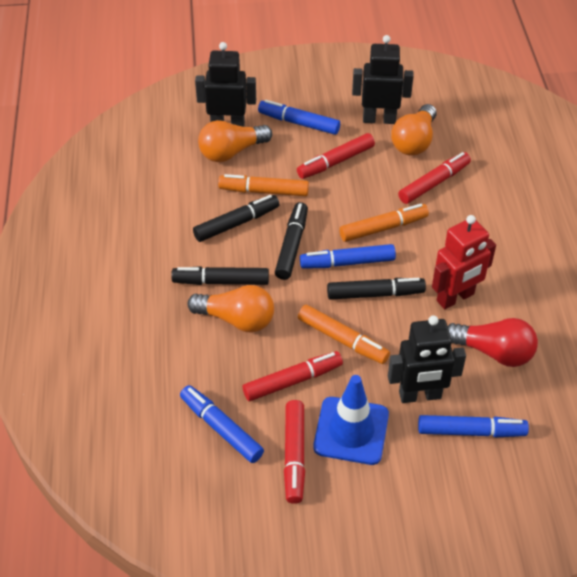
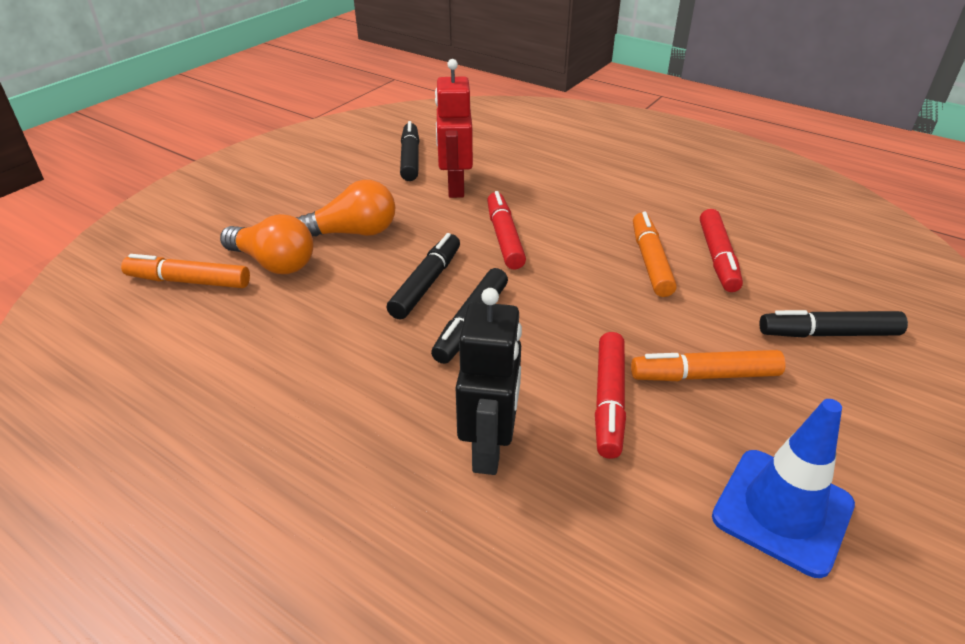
black robot: [195,42,256,127] [352,35,414,124] [388,315,466,403] = 3 -> [455,288,522,475] = 1
blue marker: [180,385,264,463] [258,100,340,135] [300,244,396,269] [418,415,529,438] = 4 -> none = 0
orange light bulb: [187,285,274,332] [198,120,272,162] [391,104,437,156] = 3 -> [220,214,314,274] [295,180,395,237] = 2
red light bulb: [448,318,538,367] = 1 -> none = 0
red marker: [243,351,343,401] [284,400,305,504] [297,133,375,179] [398,152,471,204] = 4 -> [487,191,526,270] [595,332,626,459] [700,209,743,292] = 3

